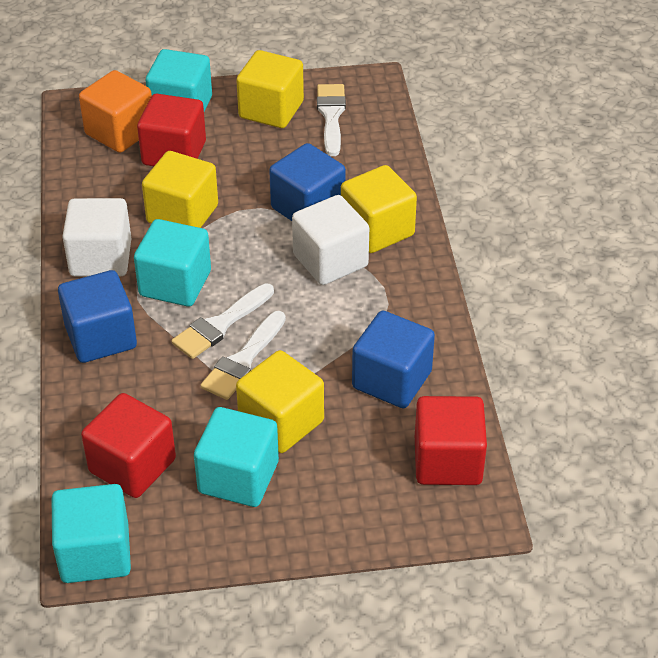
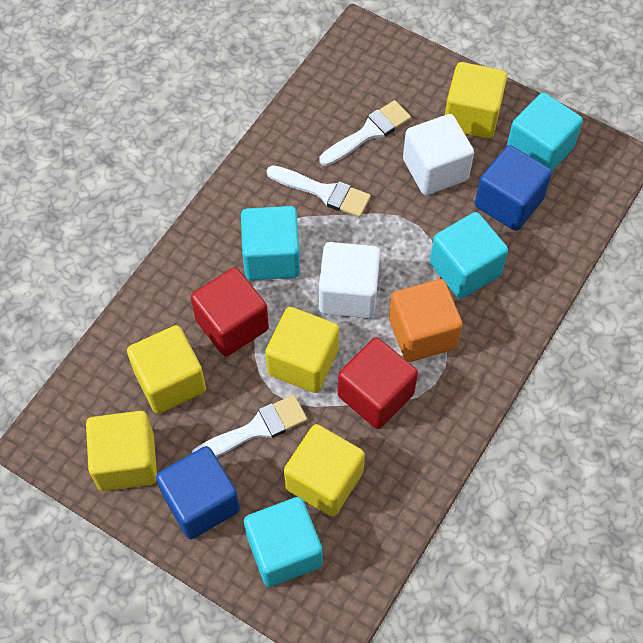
blue cube: [58,270,137,363] [269,143,346,221] [352,311,435,408] = 3 -> [156,446,240,539] [475,145,552,231] = 2
red cube: [81,393,176,498] [137,94,206,166] [415,396,487,485] = 3 -> [191,267,269,356] [338,337,418,429] = 2
yellow cube: [142,151,218,228] [236,50,304,128] [236,350,324,453] [341,165,417,253] = 4 -> [86,411,157,491] [127,325,206,414] [265,307,339,393] [284,424,365,517] [445,62,507,139] = 5

